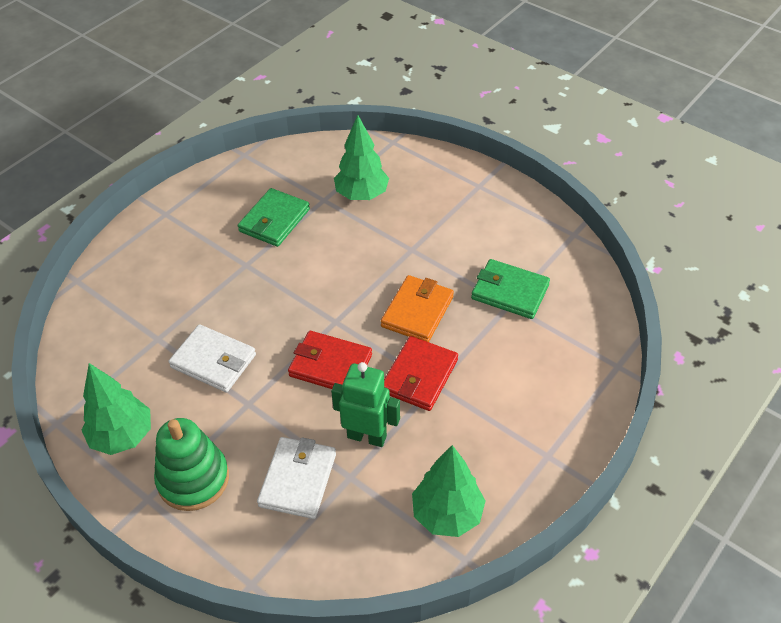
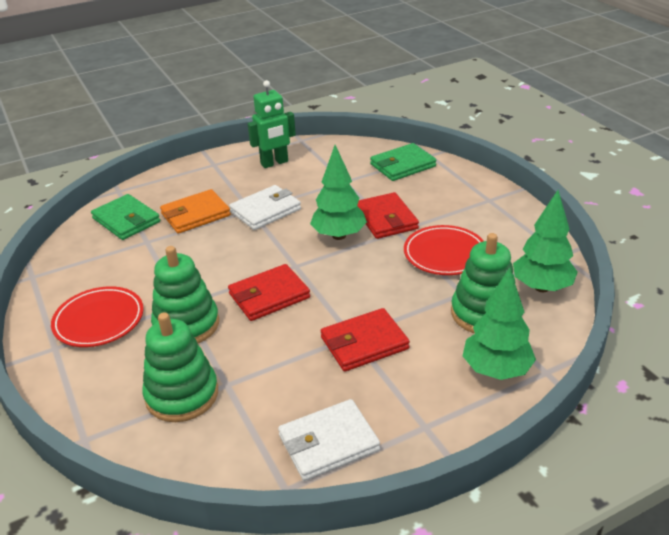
green stacking toy: [154,418,229,511] = 1 -> [142,312,218,422] [151,246,219,343] [451,233,515,333] = 3
red plate: none = 0 -> [51,286,144,347] [404,225,484,275] = 2
red wallet: [288,331,372,389] [384,336,458,411] = 2 -> [228,264,310,321] [320,308,410,372] [357,192,419,239] = 3

